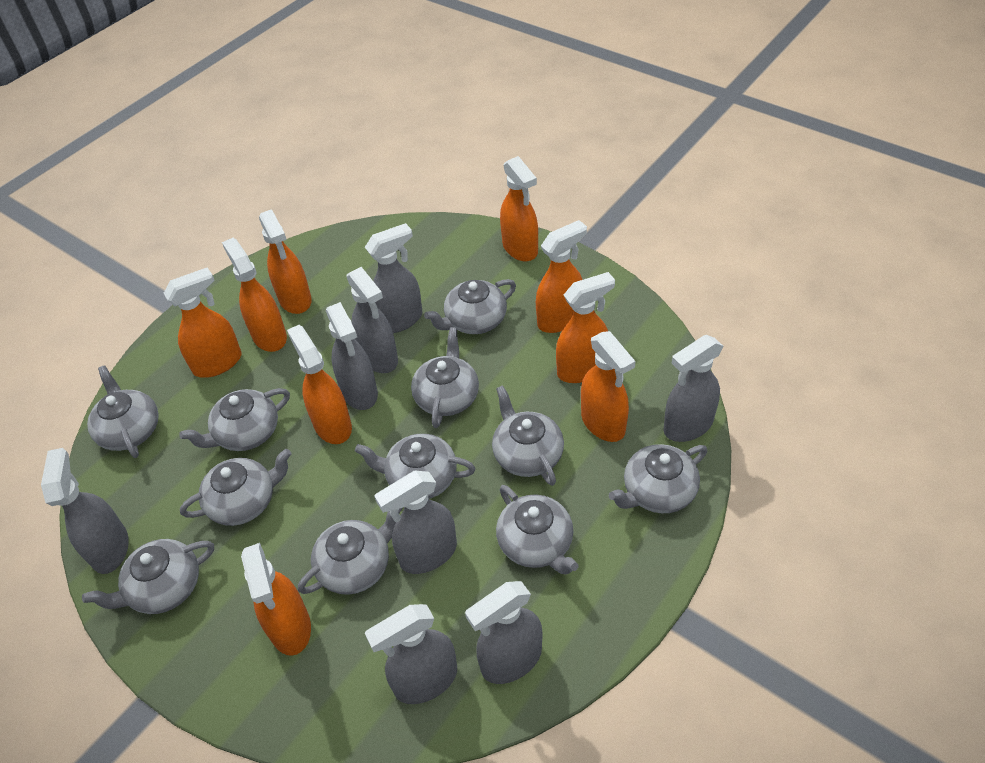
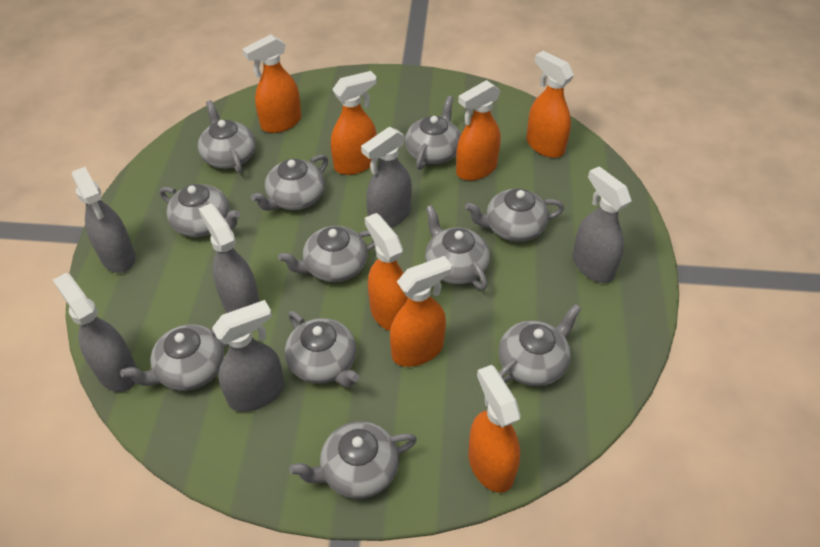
grey spray bottle: [41,448,129,574] [326,302,378,410] [346,267,398,373] [365,223,422,333] [365,604,457,704] [374,471,457,574] [465,581,542,684] [664,335,724,442] = 8 -> [53,273,137,392] [72,167,136,273] [198,203,260,313] [212,300,284,412] [361,127,412,228] [572,166,631,283] = 6
orange spray bottle: [163,267,242,378] [222,238,287,352] [241,543,311,656] [259,209,312,314] [287,325,352,444] [500,156,538,262] [536,220,587,333] [556,272,615,383] [581,331,636,442] = 9 -> [242,34,301,133] [331,71,377,175] [365,213,408,331] [390,256,452,367] [456,80,501,181] [468,365,521,493] [526,51,574,158] = 7

